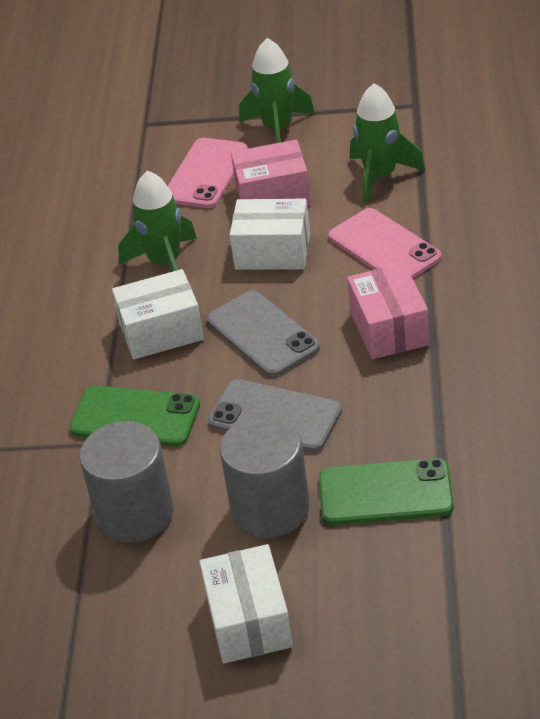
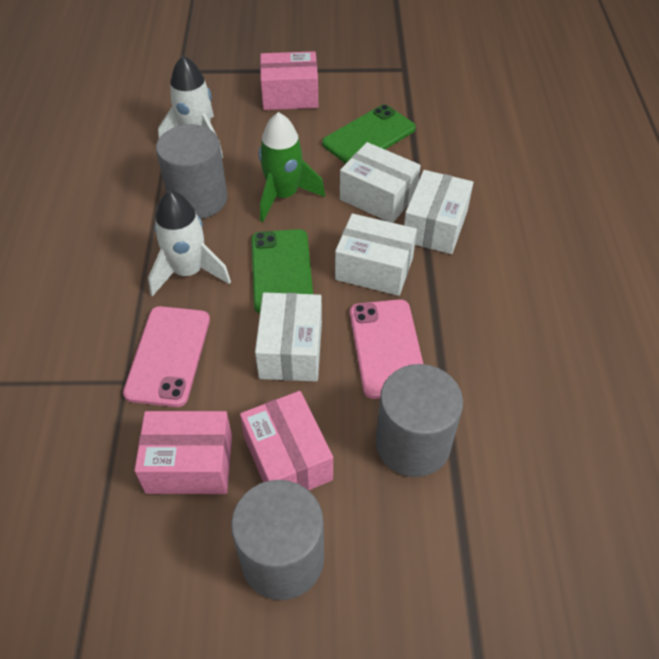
green rocket: [118,170,197,272] [239,38,315,143] [350,83,425,204] = 3 -> [259,112,325,222] = 1
grey cylinder: [79,421,174,543] [220,415,310,538] = 2 -> [156,124,227,219] [231,480,324,600] [376,364,463,477] = 3
grey phone: [207,290,320,377] [208,379,342,452] = 2 -> none = 0
pink box: [231,140,311,206] [347,263,430,359] = 2 -> [134,411,232,494] [240,391,333,490] [260,51,318,110] = 3
white box: [112,269,204,360] [199,544,293,664] [230,199,310,270] = 3 -> [255,292,322,381] [335,213,417,296] [340,142,421,223] [404,170,473,254] = 4
white rocket: none = 0 -> [148,190,231,296] [158,56,223,158] = 2

